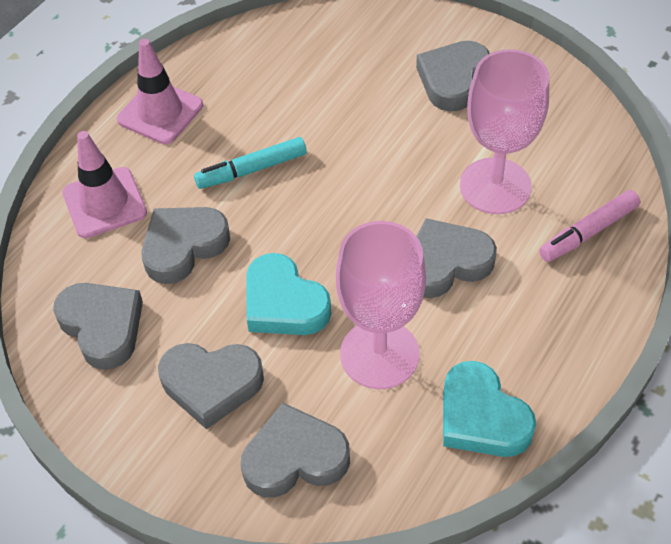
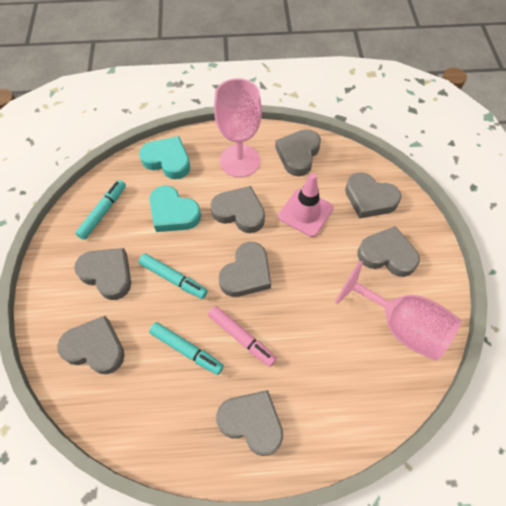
grey heart: [53,283,143,370] [141,207,230,284] [158,343,264,429] [241,403,350,498] [416,41,490,111] [416,218,497,298] = 6 -> [57,316,125,374] [74,248,131,300] [211,186,265,233] [216,390,283,456] [219,242,271,297] [275,129,321,176] [345,172,401,219] [357,226,420,277] = 8
pink traffic cone: [62,131,147,238] [117,39,203,144] = 2 -> [278,173,334,237] = 1
turquoise marker: [194,137,307,189] = 1 -> [75,180,126,240] [139,254,208,299] [149,322,224,375] = 3

